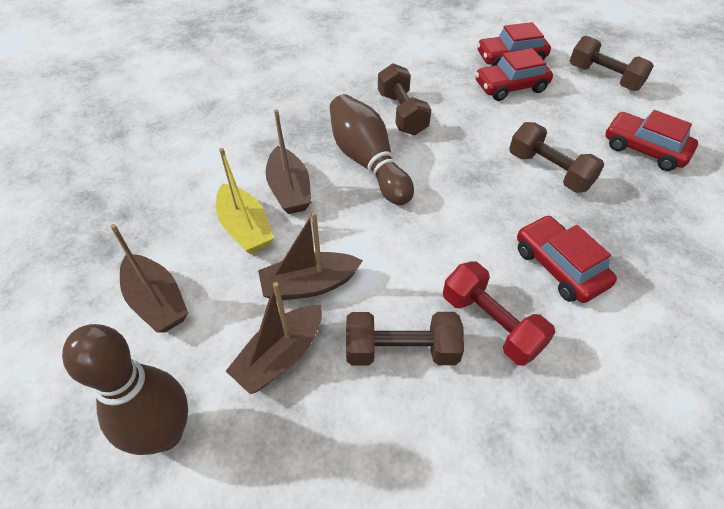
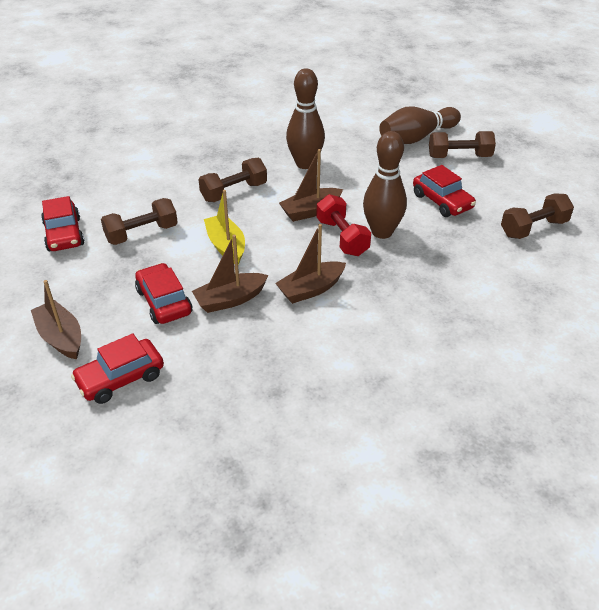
brown bowling pin: [62,324,188,455] [330,94,414,205] = 2 -> [286,68,325,169] [363,131,407,239] [379,106,461,144] = 3

